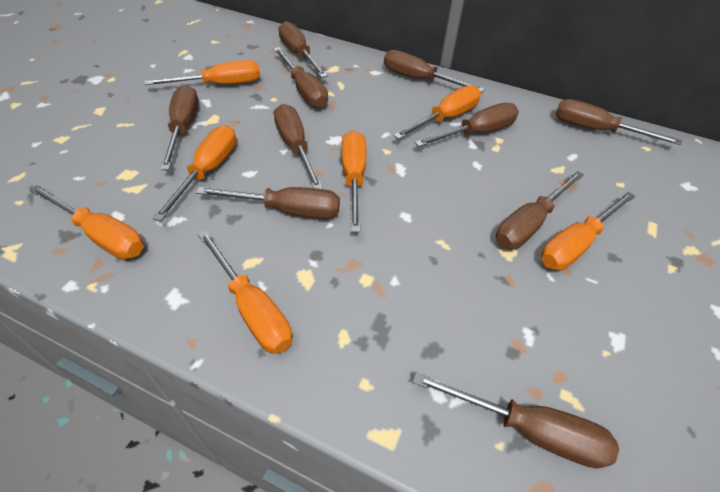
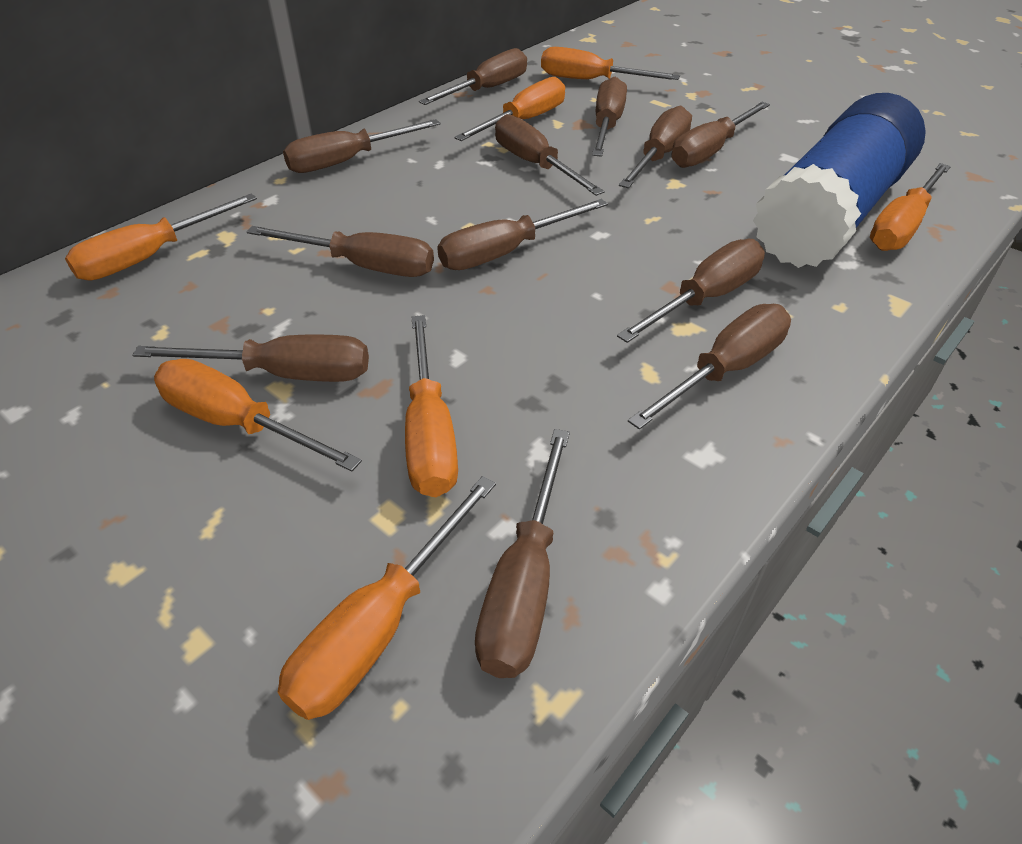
blue glue stick: none = 0 -> [753,93,926,268] = 1
brown screwdriver: [160,85,198,170] [196,187,340,219] [274,47,328,108] [274,104,323,189] [278,21,328,78] [384,50,485,93] [413,372,619,468] [414,103,519,147] [496,171,584,249] [555,99,681,145] = 10 -> [132,335,369,382] [247,226,434,277] [283,119,441,173] [419,48,527,105] [437,199,608,270] [475,429,570,678] [495,114,605,196] [592,77,627,157] [617,239,765,343] [619,106,692,188] [628,304,791,430] [672,102,770,168] = 12

